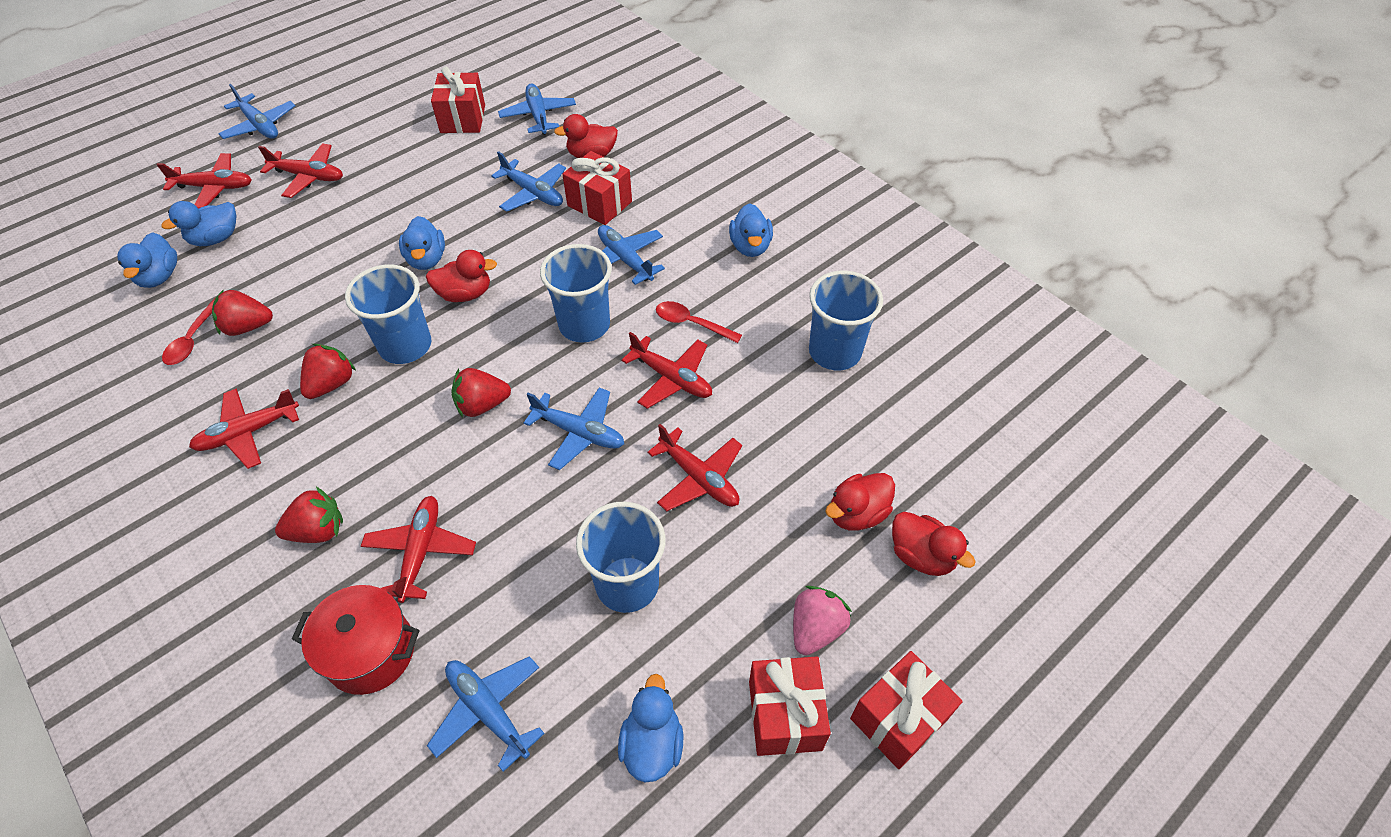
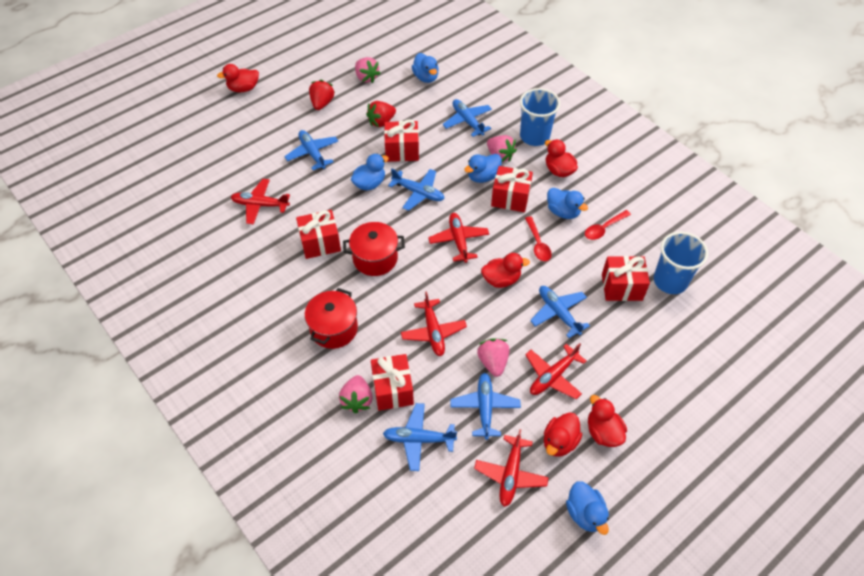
blue cup: [345,265,431,364] [540,244,612,342] [576,502,665,613] [809,271,883,370] = 4 -> [520,88,560,146] [654,232,708,294] = 2
pink strawberry: [793,586,852,655] = 1 -> [339,375,373,413] [355,57,381,83] [477,339,510,377] [487,135,517,162] = 4
red duck: [426,250,497,302] [554,114,618,158] [825,473,895,531] [892,512,976,576] = 4 -> [217,64,259,92] [481,253,530,288] [544,412,582,457] [545,139,578,177] [588,395,627,447] = 5
red gift: [431,67,485,133] [562,151,632,225] [749,656,831,756] [850,651,963,769] = 4 -> [296,210,341,259] [371,354,414,411] [384,119,419,162] [491,166,533,212] [602,256,650,301] = 5
red plane: [156,153,252,209] [189,389,299,469] [258,143,343,198] [361,496,476,603] [622,332,712,409] [648,424,742,511] = 6 -> [231,179,290,224] [401,291,467,356] [428,213,489,263] [474,429,549,507] [525,343,586,399] = 5
red pot: [292,585,419,695] = 1 -> [305,288,358,349] [343,222,405,276] = 2
red strawberry: [212,289,273,336] [275,487,343,543] [300,344,356,399] [451,368,511,418] = 4 -> [309,80,334,110] [366,101,396,127] = 2

